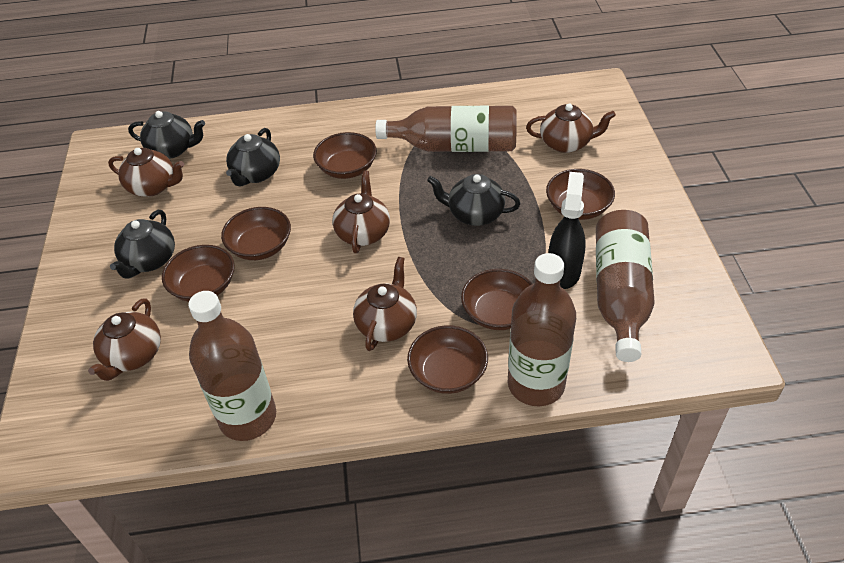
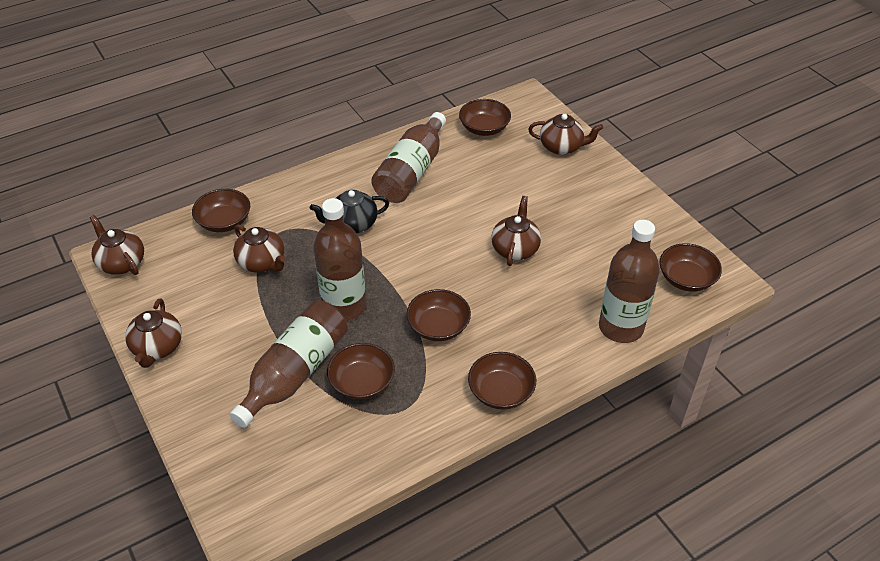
black spray bottle: [548,172,586,289] = 1 -> none = 0
black teapot: [110,210,175,279] [128,111,205,159] [226,128,280,186] [427,174,520,226] = 4 -> [310,190,389,233] = 1

